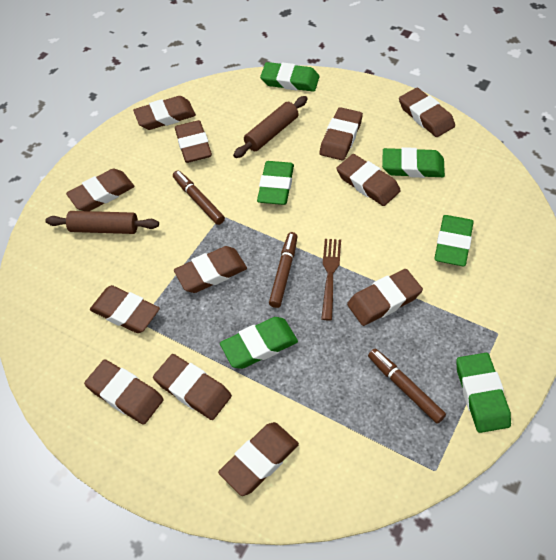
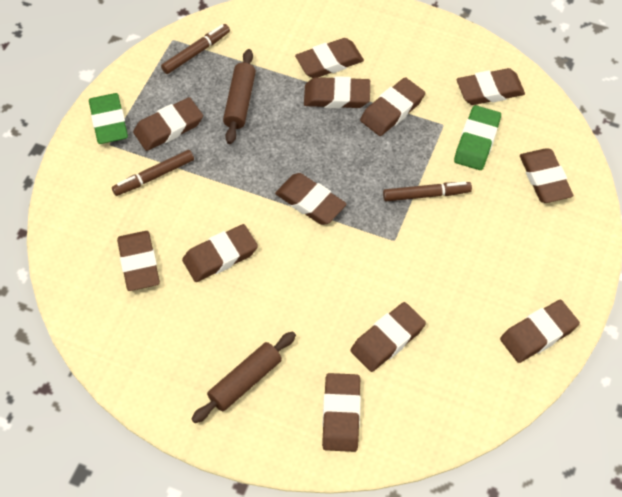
brown fork: [321,239,341,321] = 1 -> none = 0
green eraser: [220,317,298,369] [257,161,294,205] [260,62,319,92] [382,147,445,178] [434,215,474,266] [456,353,511,433] = 6 -> [89,93,128,144] [454,105,501,170] = 2

